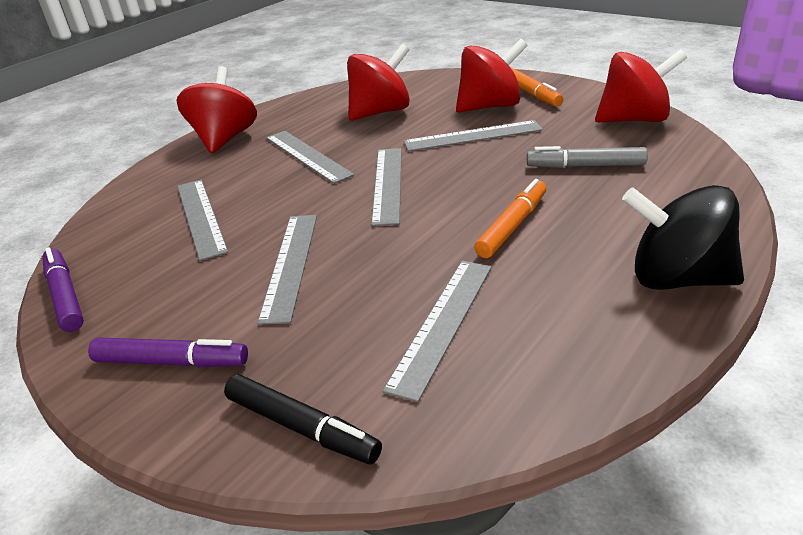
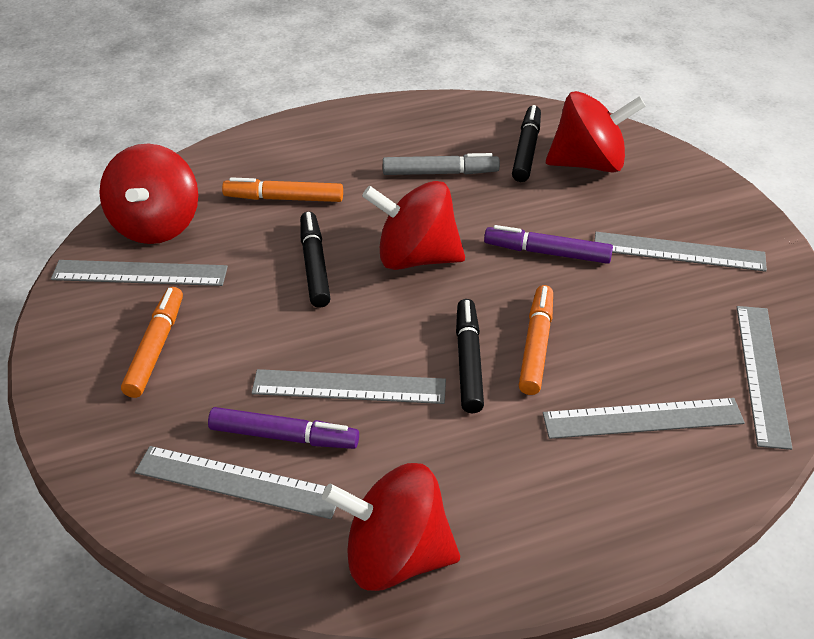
black marker: [224,374,382,464] = 1 -> [300,212,331,308] [456,299,484,413] [512,105,541,182] = 3
black spinning top: [622,185,744,290] = 1 -> none = 0
orange marker: [474,179,546,258] [510,67,563,107] = 2 -> [121,287,183,398] [222,177,343,202] [519,285,553,395] = 3

